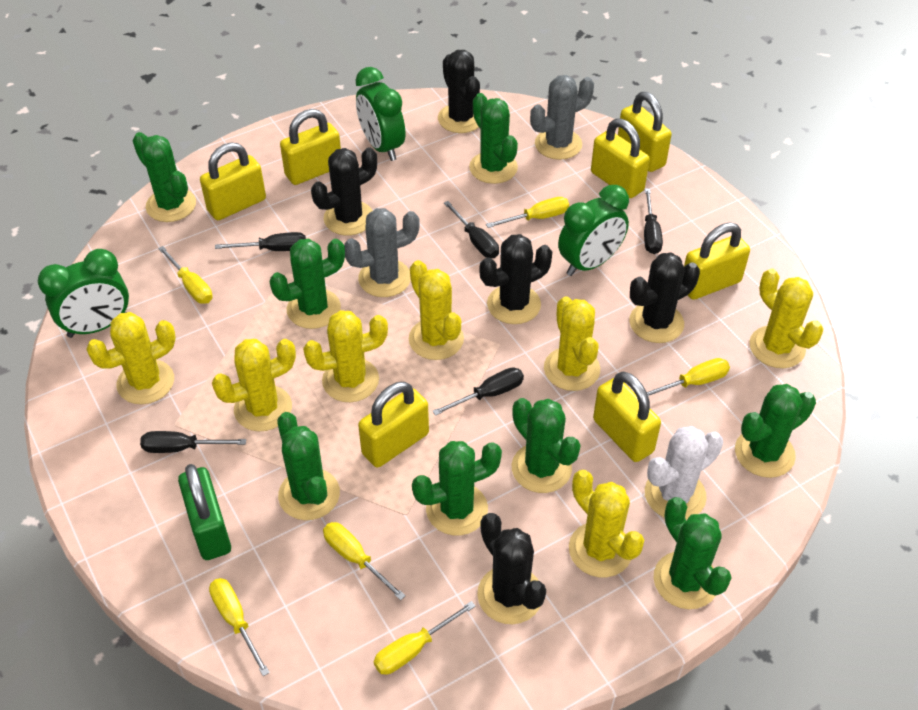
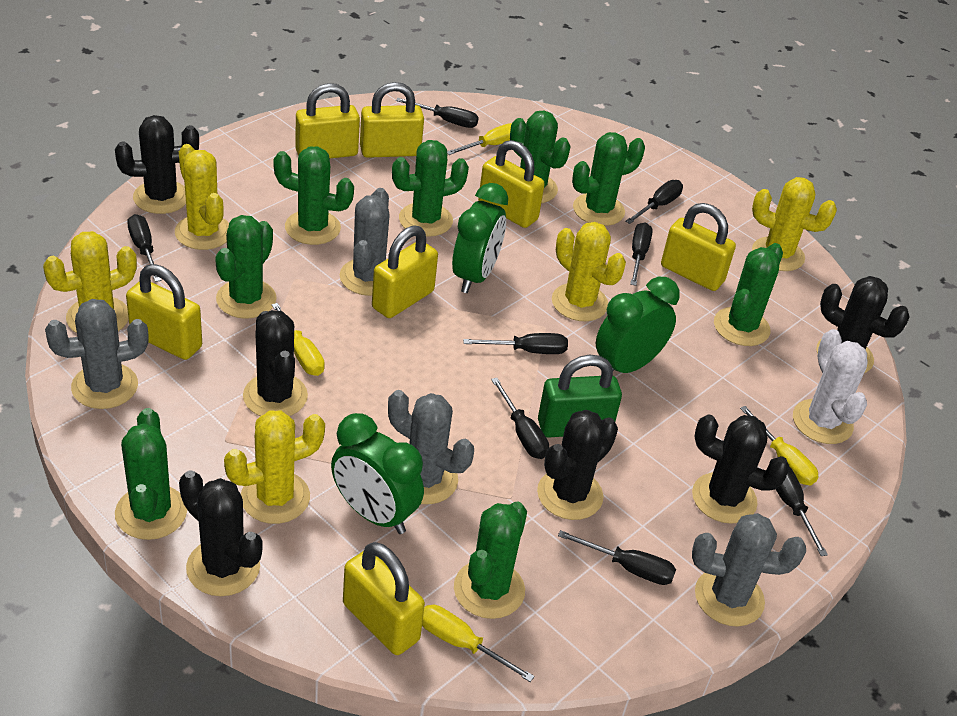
black cactus: [311,147,377,235] [438,50,480,133] [477,513,546,624] [479,234,552,324] [629,252,700,343] = 5 -> [115,115,199,214] [179,470,263,596] [243,310,308,416] [537,410,618,520] [692,414,790,524] [816,276,910,373] = 6
black screwdriver: [140,431,246,453] [215,232,306,251] [432,367,524,416] [444,201,499,258] [644,189,663,254] = 5 -> [127,214,162,282] [396,98,479,128] [463,333,568,354] [491,378,549,459] [558,530,676,585] [625,180,683,224] [630,222,653,286] [776,466,828,556] = 8
grey cactus: [344,208,420,297] [530,75,594,160] = 2 -> [45,299,149,409] [340,188,390,296] [388,390,474,504] [692,513,806,627] = 4
yellow cactus: [86,312,176,404] [212,339,296,431] [303,310,388,402] [409,260,464,360] [544,296,600,391] [569,470,644,577] [749,269,823,368] = 7 -> [43,231,137,333] [175,144,229,250] [224,410,325,524] [552,222,626,321] [752,177,837,271] = 5
yellow screwdriver: [158,246,213,304] [209,578,270,676] [323,522,406,601] [374,601,476,675] [486,197,569,228] [647,358,730,397] = 6 -> [272,303,325,376] [422,605,535,682] [447,123,512,155] [740,406,818,485] = 4

